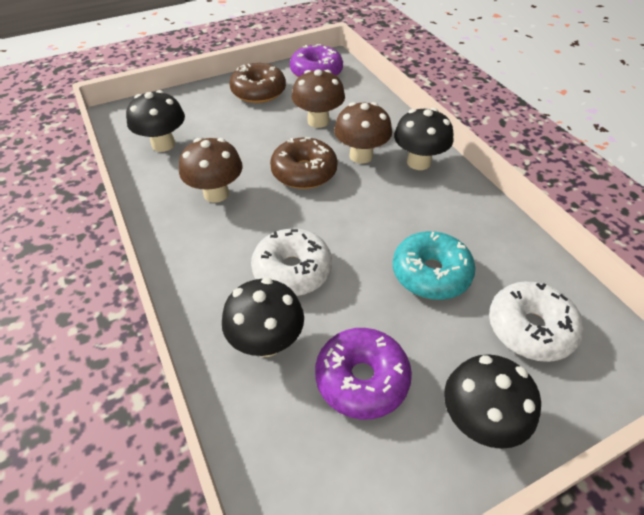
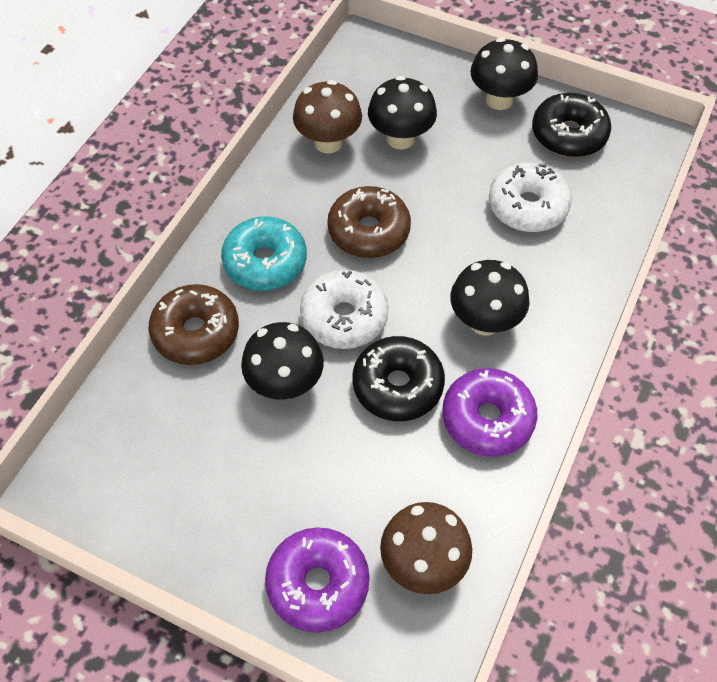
black donut: none = 0 -> [352,336,445,421] [532,93,611,157] = 2
brown mushroom: [179,138,243,203] [292,69,345,128] [334,102,392,164] = 3 -> [293,80,362,154] [380,502,472,594] = 2

